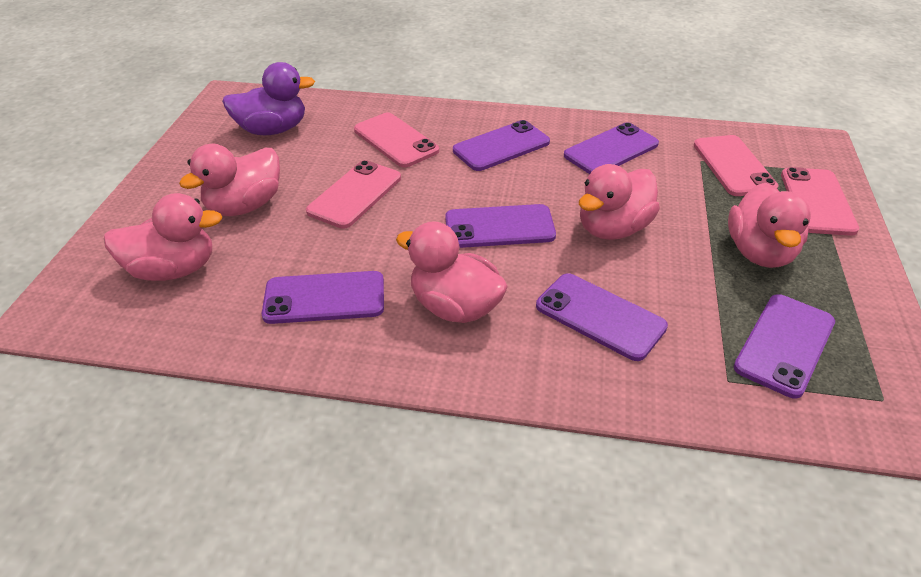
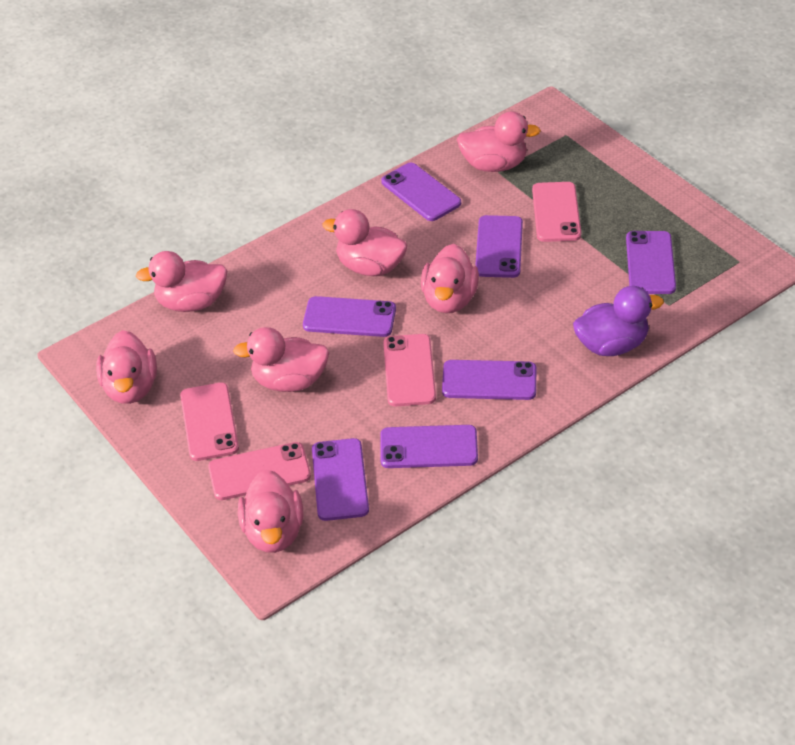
pink duck: [104,193,223,281] [179,144,280,216] [396,221,508,323] [579,164,660,240] [728,183,811,268] = 5 -> [96,330,157,404] [136,251,228,312] [233,327,329,392] [238,470,303,553] [323,209,407,276] [421,244,479,313] [457,111,541,172] = 7
purple phone: [262,271,384,324] [445,204,556,248] [453,120,550,171] [536,273,668,361] [564,122,659,174] [734,294,835,398] = 6 -> [303,296,396,337] [312,438,369,521] [380,425,478,468] [381,163,461,221] [442,360,536,400] [475,215,523,278] [626,231,676,294] = 7

